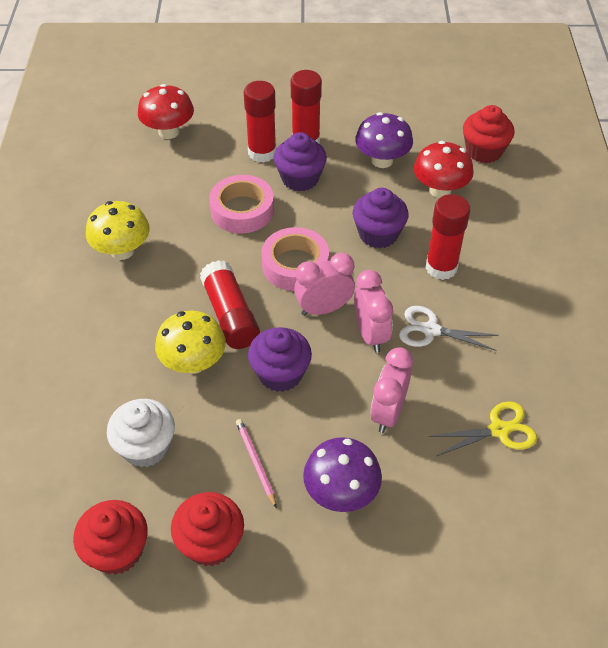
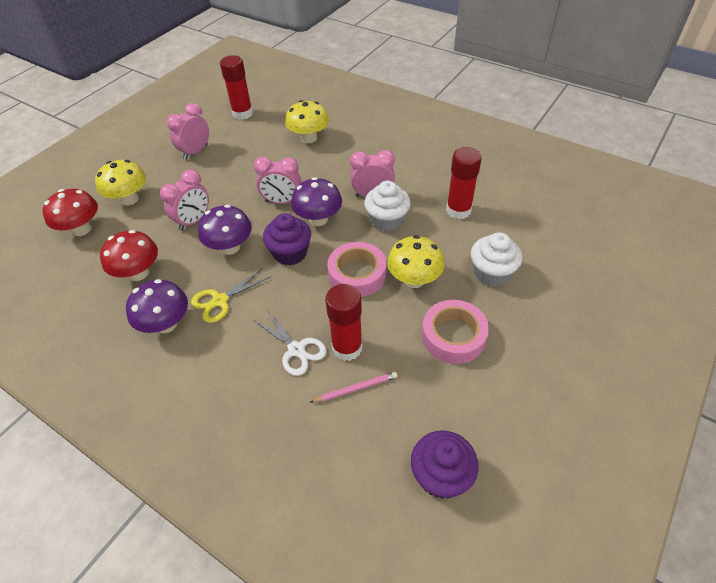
pink clock: [294,253,355,316] [354,270,393,353] [370,347,413,433] = 3 -> [160,169,209,231] [167,103,209,160] [254,157,302,204] [350,150,395,197] = 4
purple cupcake: [248,327,312,392] [274,132,327,191] [353,188,409,248] = 3 -> [263,213,311,266] [411,430,479,499] = 2
purple mushroom: [303,437,382,512] [355,112,413,168] = 2 -> [126,279,188,333] [198,205,252,255] [291,177,342,226] = 3
red cupcake: [73,500,148,575] [171,492,244,566] [463,105,515,163] = 3 -> none = 0
red glue stick: [200,260,260,349] [244,81,276,163] [291,70,322,144] [426,194,471,280] = 4 -> [220,55,253,120] [325,284,362,361] [446,147,482,219] = 3
white cupcake: [107,399,175,467] = 1 -> [364,181,411,232] [471,233,522,287] = 2
yellow mushroom: [86,201,150,260] [155,311,226,374] = 2 -> [95,160,146,206] [285,100,329,143] [387,235,444,288] = 3

